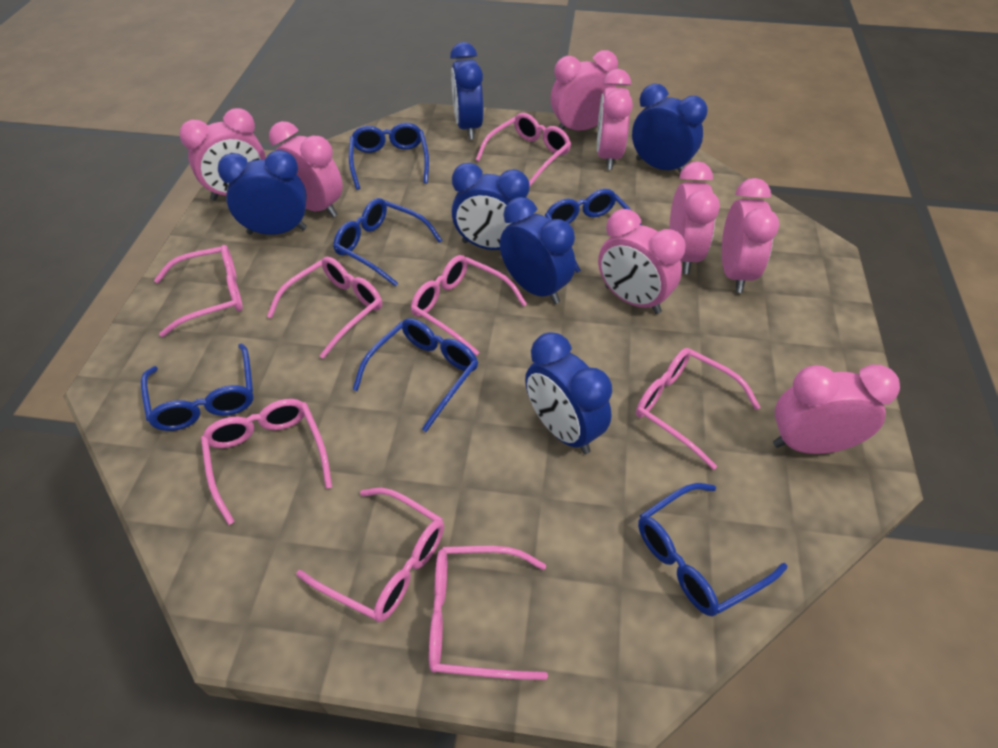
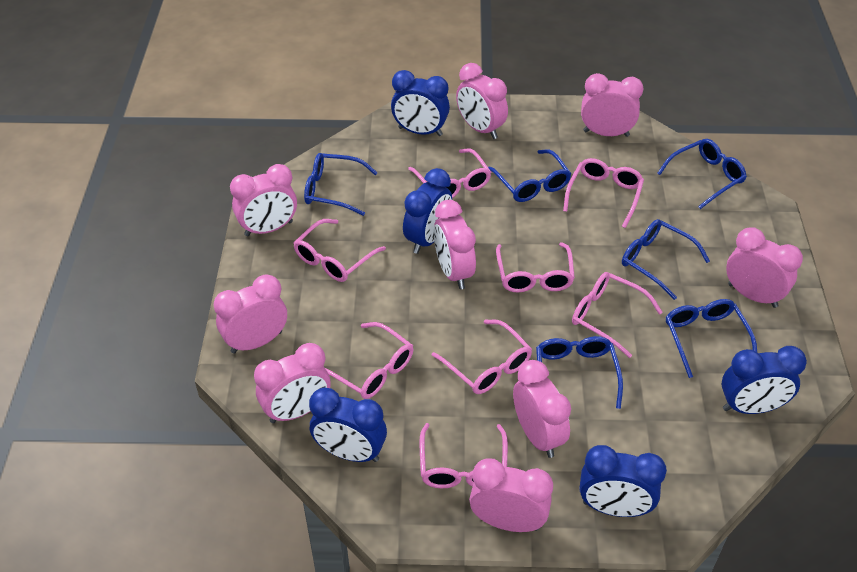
blue clock: [218,150,307,235] [450,42,483,140] [451,163,530,250] [500,197,576,304] [525,332,612,454] [632,84,708,173] = 6 -> [309,387,387,462] [391,70,450,136] [403,168,452,254] [580,445,667,517] [722,346,807,414] = 5
pink clock: [179,108,266,201] [269,121,343,217] [551,50,618,131] [597,69,633,170] [598,209,686,314] [669,161,720,274] [722,178,779,293] [773,365,900,454] = 8 -> [214,274,287,354] [230,164,297,236] [254,343,331,423] [434,200,476,289] [456,63,508,139] [469,458,553,532] [513,360,571,458] [581,73,643,137] [726,227,803,308] = 9

